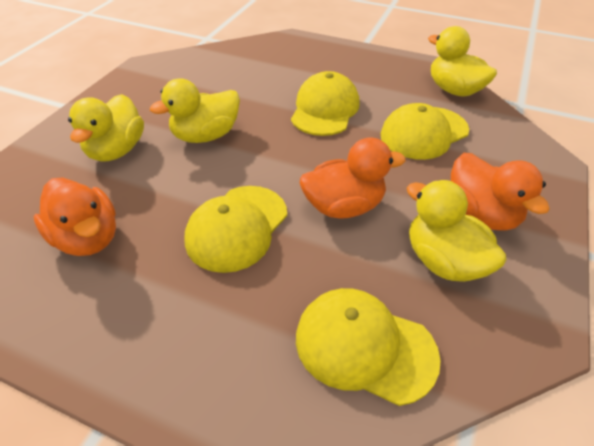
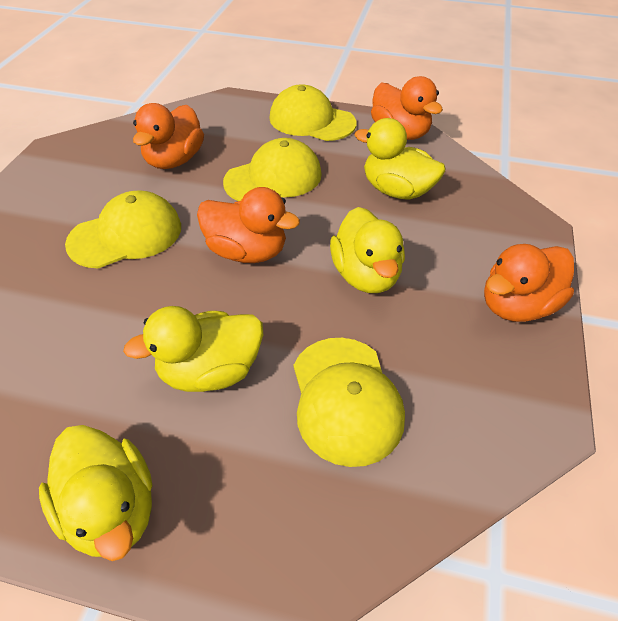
orange duck: [34,177,116,256] [300,137,406,219] [451,153,550,231] = 3 -> [133,103,204,169] [197,187,300,263] [371,76,443,140] [484,244,574,322] = 4

